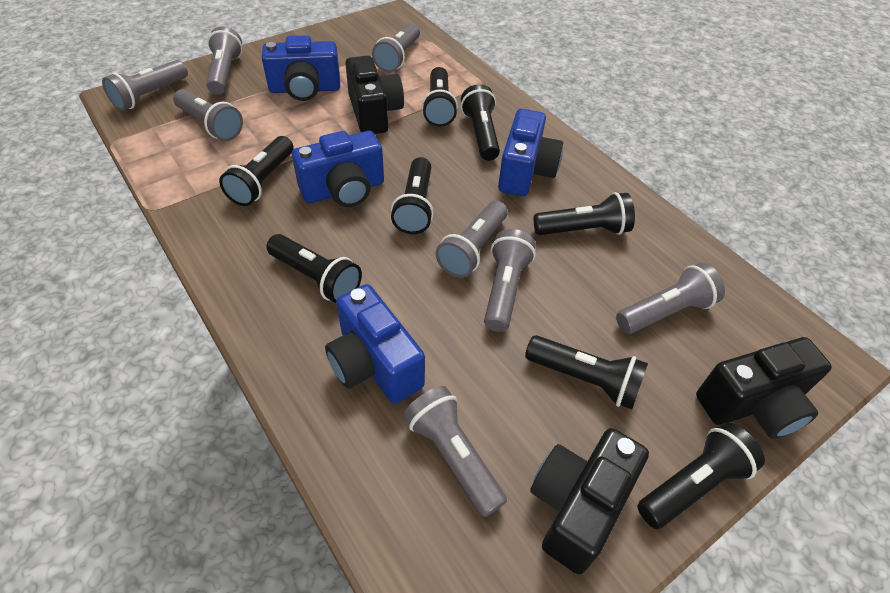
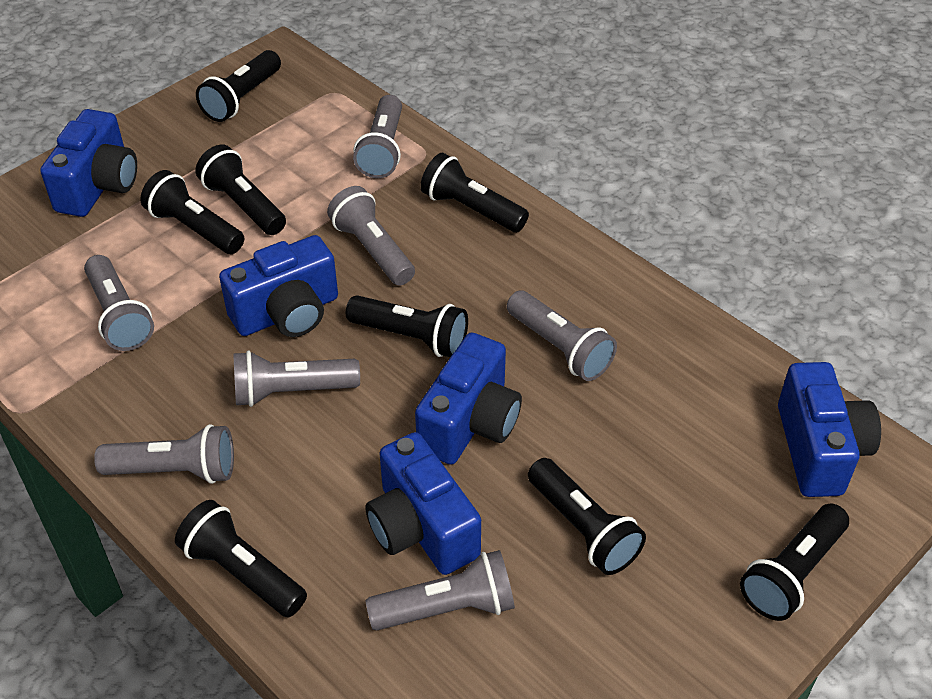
black camera: [345,56,404,134] [530,428,649,574] [696,337,832,439] = 3 -> none = 0
blue camera: [262,35,340,101] [292,131,384,207] [325,284,425,403] [498,109,563,196] = 4 -> [40,109,137,217] [219,235,338,337] [365,432,481,575] [415,332,522,465] [778,362,881,497] = 5
grey flashlight: [102,60,188,111] [173,89,243,141] [206,26,243,95] [372,23,420,72] [404,386,507,517] [436,201,508,278] [484,229,536,332] [616,263,725,334] = 8 -> [84,255,154,351] [94,424,234,484] [233,350,360,407] [327,186,415,285] [353,95,402,178] [366,550,515,630] [507,291,617,381] = 7

